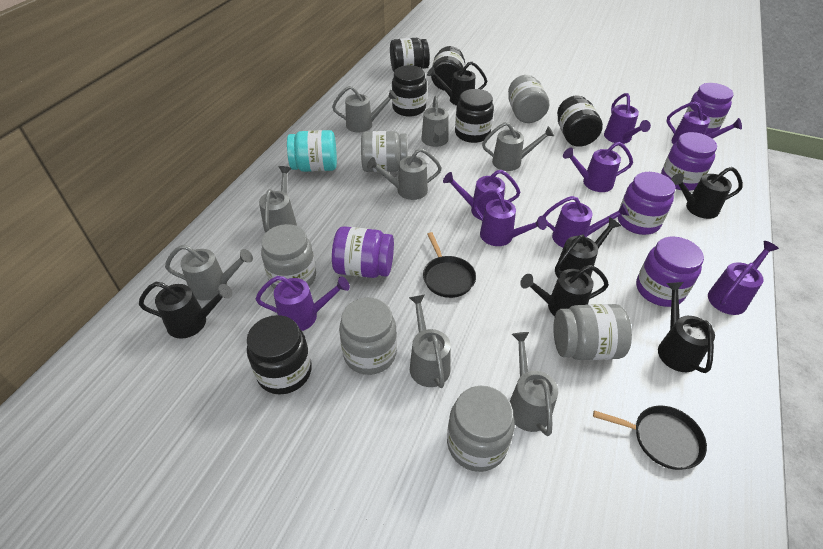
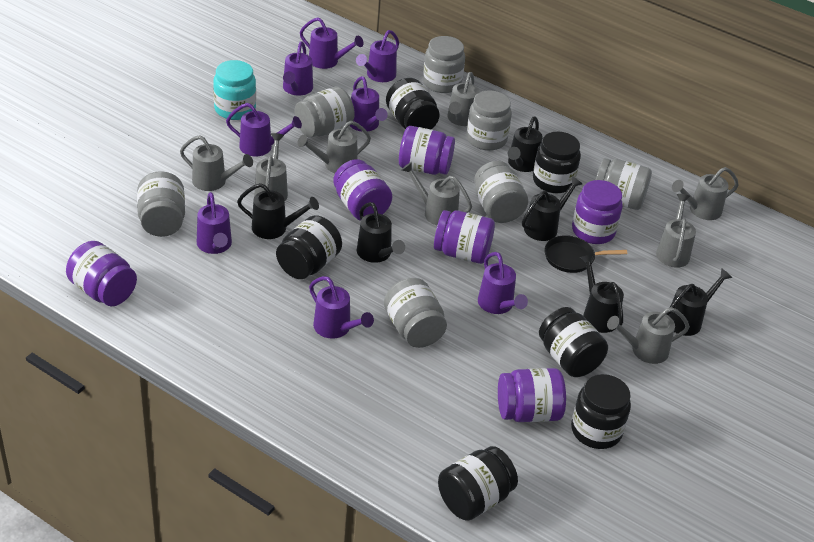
black pan: [423,232,476,298] [593,406,707,470] = 2 -> [544,235,627,273] = 1
grey jar: [261,224,316,289] [339,298,397,375] [361,131,407,172] [447,386,515,472] [508,75,549,123] [553,304,632,360] = 6 -> [137,171,185,237] [295,86,355,138] [384,278,447,348] [423,36,465,93] [466,91,512,151] [474,161,528,223] [596,158,652,210] = 7
purple jar: [332,226,394,278] [618,172,675,235] [636,237,704,307] [661,132,717,191] [686,83,734,135] = 5 -> [66,241,137,306] [333,159,392,221] [399,126,455,175] [434,210,495,264] [498,368,566,422] [572,180,623,244] = 6

